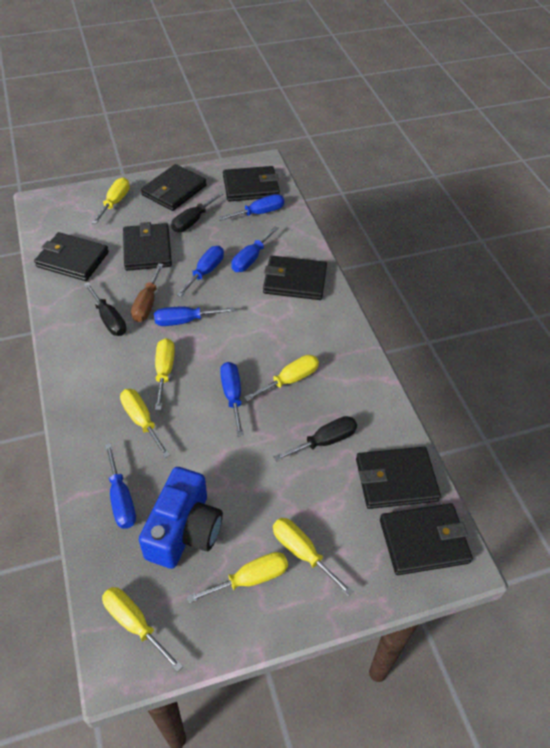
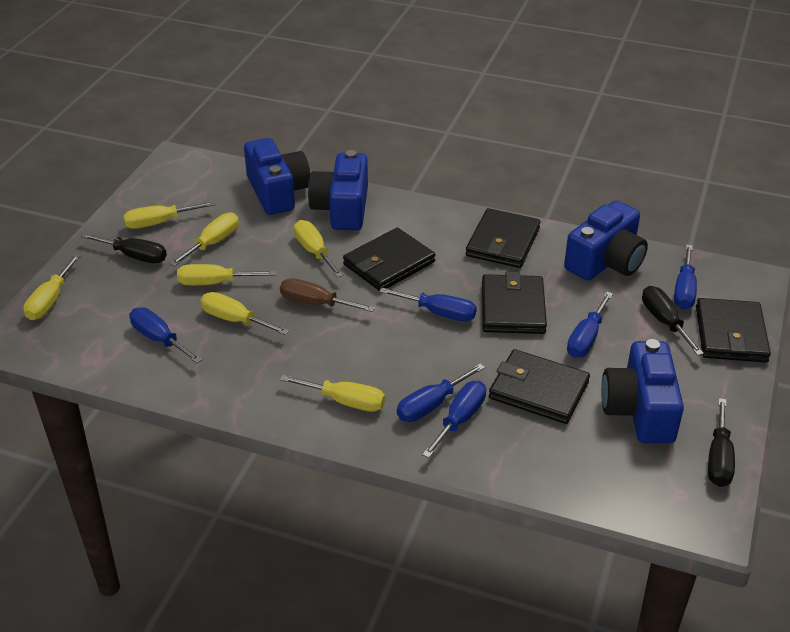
black wallet: [34,232,109,281] [123,222,172,271] [141,164,207,211] [223,166,280,202] [263,256,327,300] [356,447,441,509] [380,503,473,575] = 7 -> [343,228,435,291] [466,208,541,268] [482,272,547,334] [489,349,590,424] [696,298,771,363] = 5
blue camera: [139,467,223,569] = 1 -> [244,138,310,215] [308,150,368,230] [564,200,648,281] [601,339,684,443] = 4

